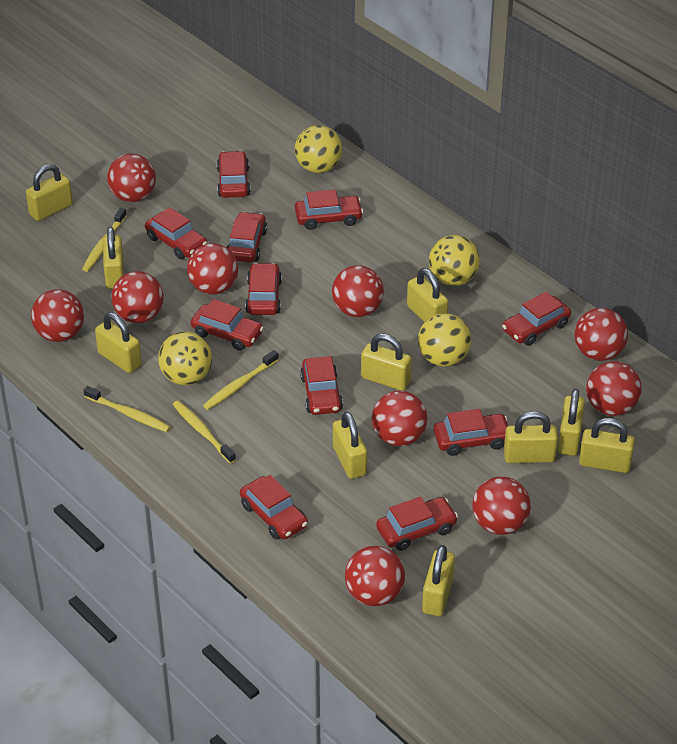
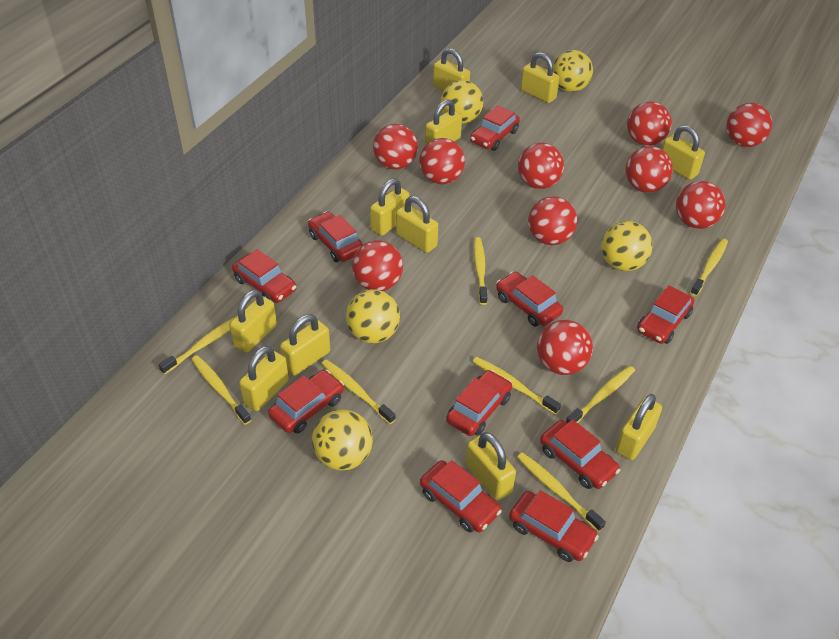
red car: [145,207,207,259] [191,299,264,351] [217,151,250,198] [227,212,267,262] [240,475,308,540] [245,263,282,315] [295,190,363,230] [300,356,343,415] [376,496,458,551] [434,409,508,456] [502,292,571,346] = 11 -> [232,249,297,303] [268,370,344,433] [308,212,363,262] [420,460,502,532] [446,370,512,436] [470,105,520,151] [496,272,563,327] [509,490,599,562] [540,420,620,489] [637,285,694,344] = 10
yellow ball: [158,332,212,385] [295,125,342,173] [418,313,471,367] [429,235,480,286] = 4 -> [312,410,373,471] [346,289,400,343] [441,80,483,124] [553,50,593,92] [601,221,653,271] = 5
yellow padlock: [26,164,73,221] [95,312,142,373] [103,227,124,289] [333,411,367,479] [361,333,412,391] [407,268,448,322] [422,545,455,616] [504,411,558,463] [558,389,585,456] [579,418,635,473] = 10 -> [229,290,277,353] [239,346,289,411] [280,314,330,376] [370,178,410,236] [396,196,438,253] [425,99,462,145] [433,48,470,91] [465,432,516,501] [520,52,560,103] [616,394,662,460] [662,125,705,180] = 11
yellow toothbrush: [82,208,127,272] [83,386,171,432] [173,401,236,464] [203,350,279,410] = 4 -> [159,317,235,375] [191,355,251,425] [322,359,396,424] [473,237,487,305] [473,357,561,415] [517,452,606,532] [566,366,635,423] [690,239,728,296] = 8

